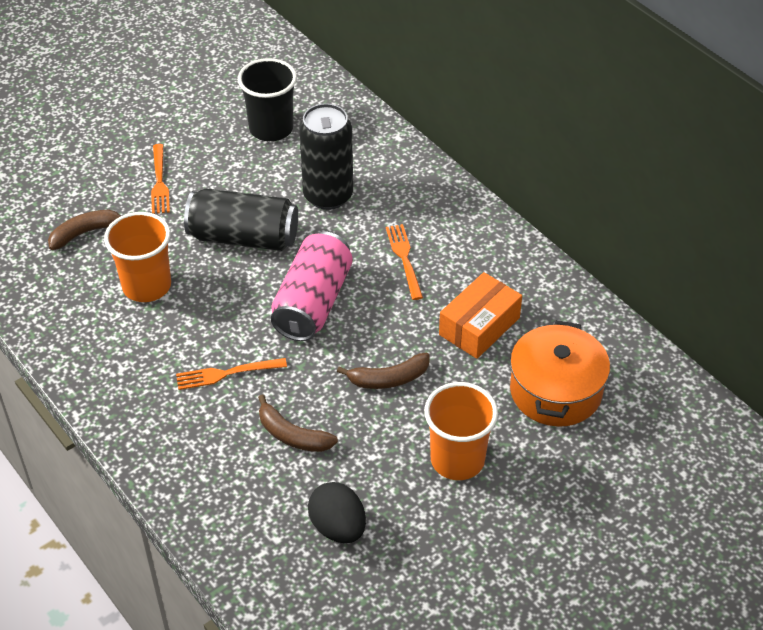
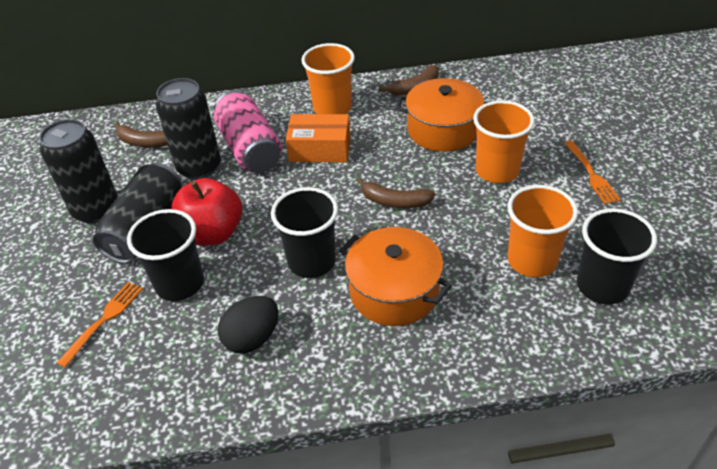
black can: [184,188,298,251] [299,103,353,210] = 2 -> [39,119,118,224] [92,163,182,264] [156,78,221,180] = 3
black cup: [238,58,297,141] = 1 -> [127,209,204,301] [271,187,338,278] [577,209,657,304] = 3
orange cup: [104,212,171,302] [424,382,498,480] = 2 -> [301,43,355,114] [473,100,535,183] [507,185,578,277] = 3
orange fork: [151,144,170,214] [176,358,287,390] [386,224,423,300] = 3 -> [57,282,143,368] [564,141,621,205] = 2
orange pot: [510,320,610,427] = 1 -> [339,227,452,326] [396,78,488,152] = 2
red apple: none = 0 -> [171,178,242,246] = 1

